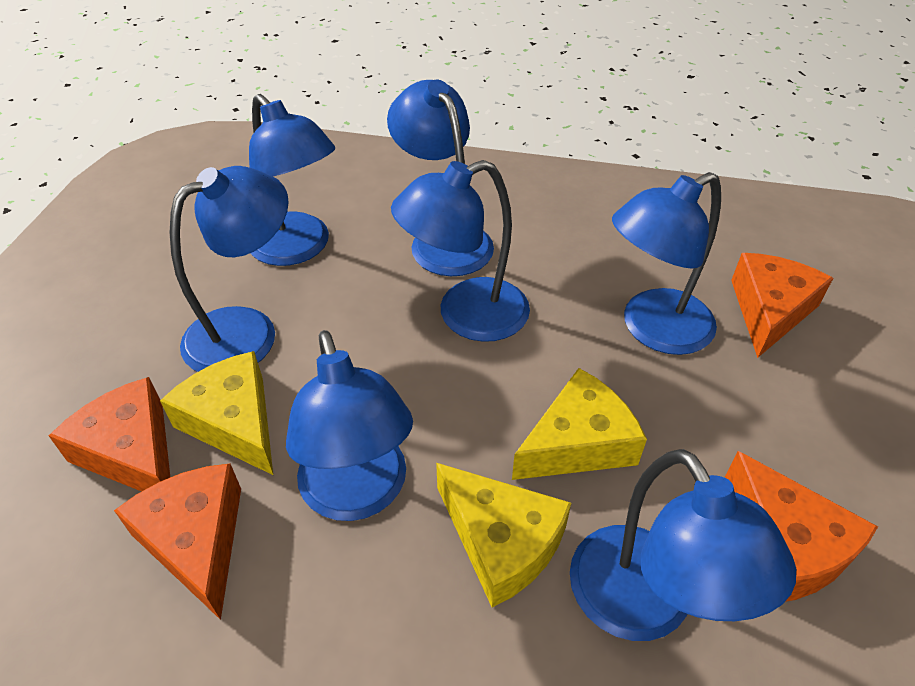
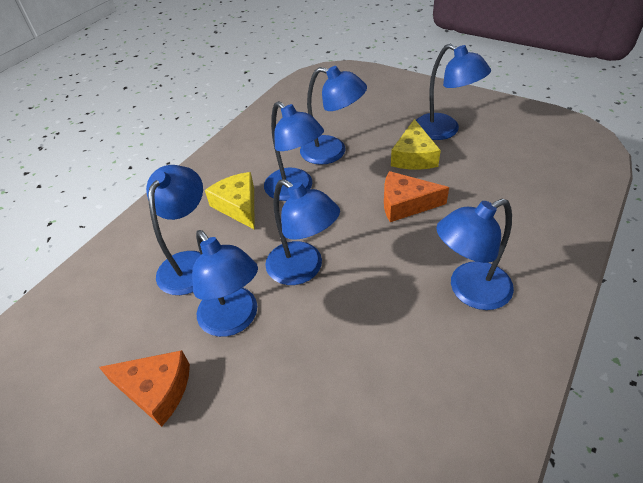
orange cheese: [49,377,170,491] [114,464,241,620] [725,451,878,602] [731,253,833,358] = 4 -> [99,350,190,427] [384,171,449,222] = 2
yellow cheese: [160,351,273,475] [436,463,571,608] [512,368,647,480] = 3 -> [205,172,255,230] [391,119,441,170] = 2

